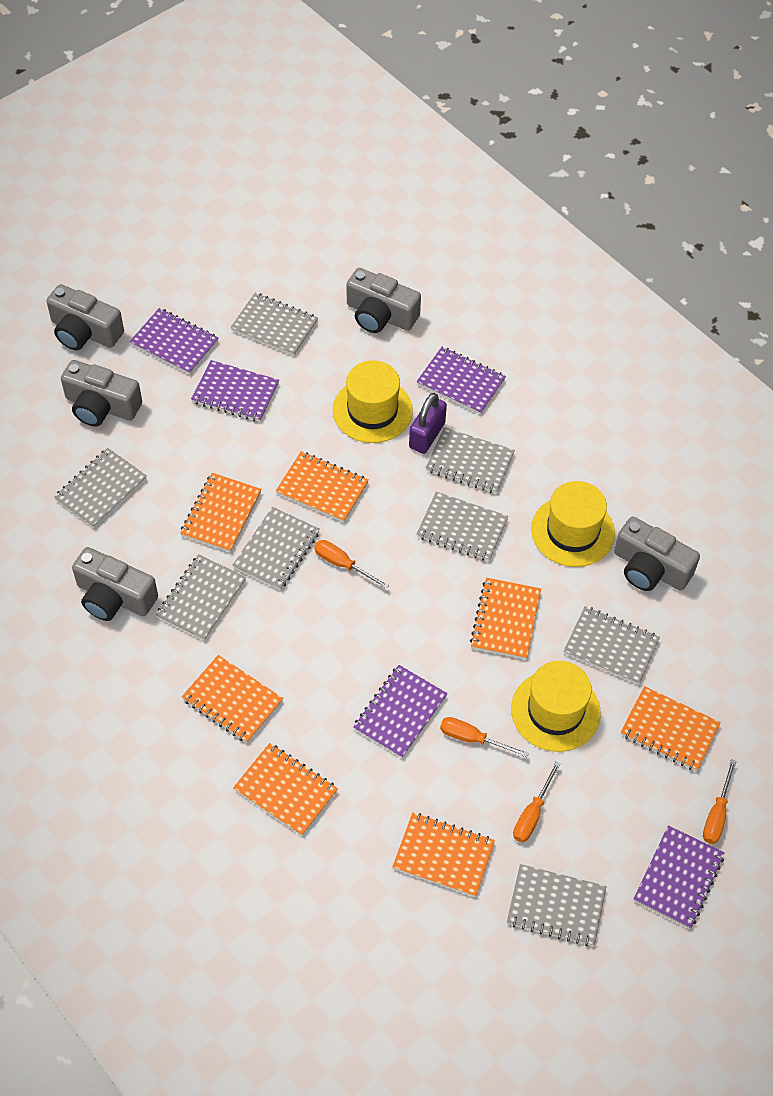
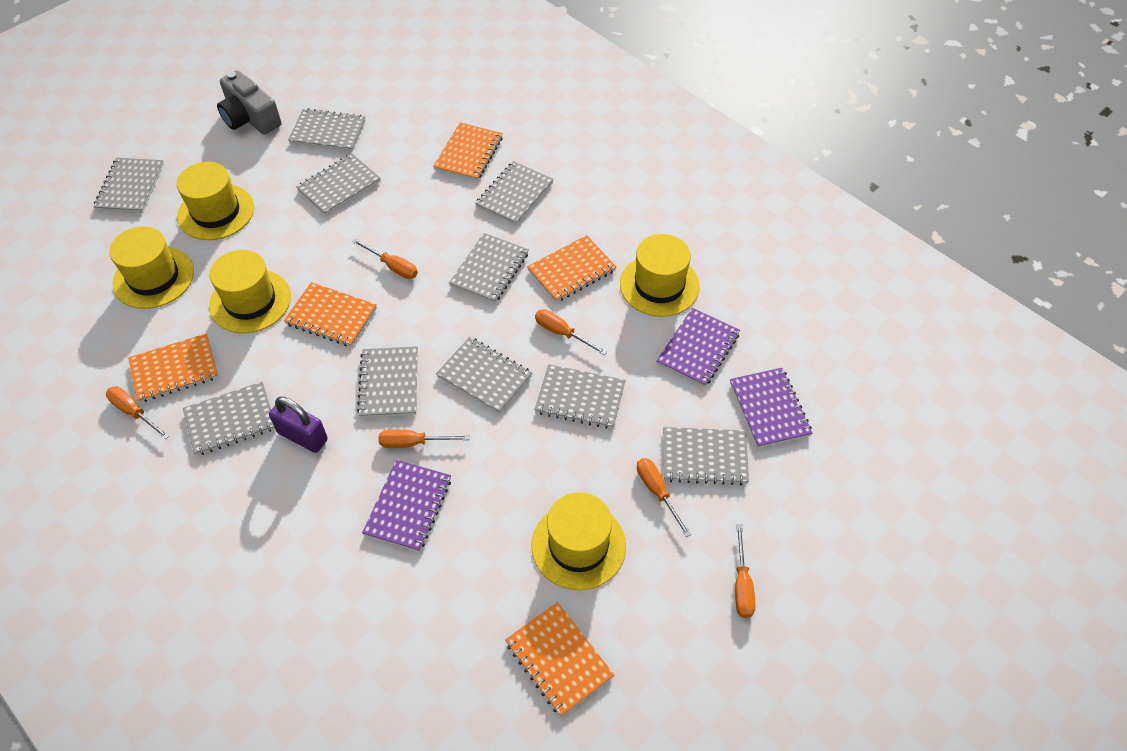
grey camera: [46,284,124,350] [61,360,142,427] [72,547,158,621] [347,268,421,333] [614,517,700,591] = 5 -> [217,70,281,135] = 1
grey notebook: [54,448,147,528] [156,554,246,641] [231,293,318,356] [233,507,320,590] [417,492,508,561] [426,427,515,494] [507,864,606,946] [564,606,660,685] = 8 -> [94,158,164,213] [183,382,275,456] [288,108,366,152] [296,153,381,216] [357,346,418,418] [436,337,532,414] [449,233,529,303] [475,161,554,225] [534,364,626,429] [663,427,749,485] = 10
orange notebook: [180,473,261,552] [182,655,283,743] [233,743,338,836] [276,451,369,522] [392,813,495,897] [470,578,541,659] [621,686,721,771] = 7 -> [128,334,218,403] [284,282,377,347] [433,122,503,181] [505,602,614,717] [527,235,616,302] = 5
orange screwdriver: [314,540,389,589] [440,717,529,757] [513,762,561,843] [703,759,736,844] = 4 -> [106,386,170,439] [352,239,418,279] [379,429,470,448] [535,309,607,355] [637,458,691,537] [735,524,756,618] = 6
purple notebook: [130,308,218,375] [191,360,279,422] [353,665,448,758] [417,347,506,415] [634,825,725,929] = 5 -> [362,460,451,552] [656,308,740,387] [730,368,813,448] = 3
yellow hat: [333,360,413,443] [511,661,601,752] [531,481,615,567] = 3 -> [109,226,194,309] [177,162,254,240] [209,250,291,334] [531,492,626,590] [620,234,700,317] = 5

